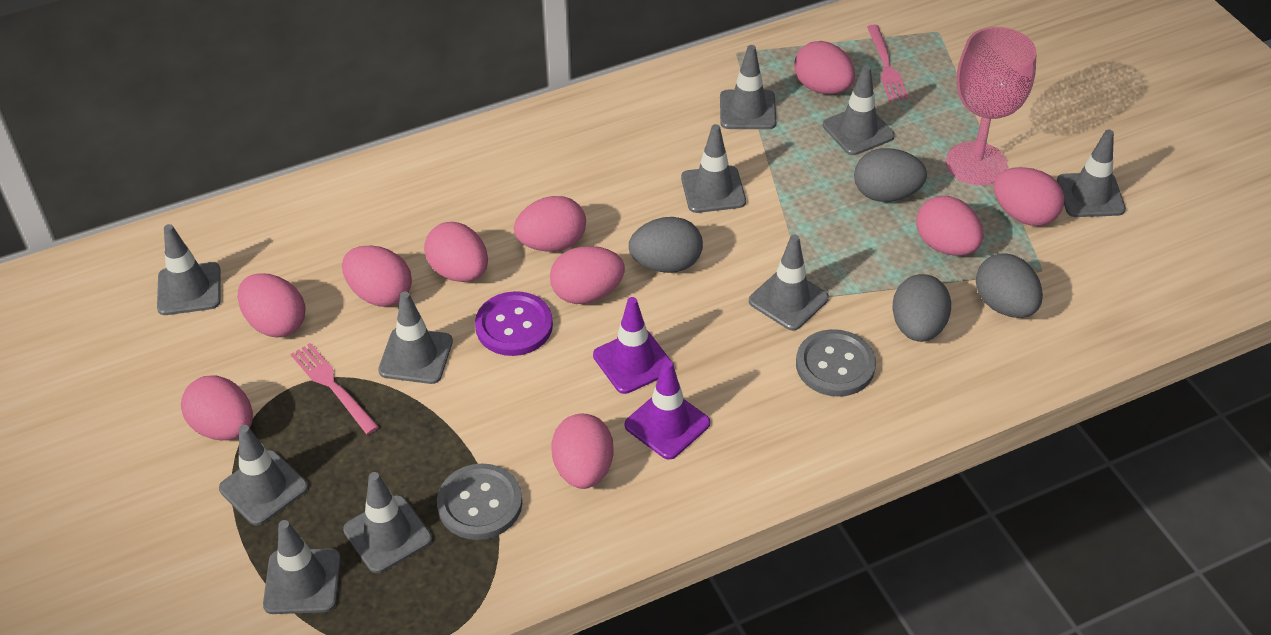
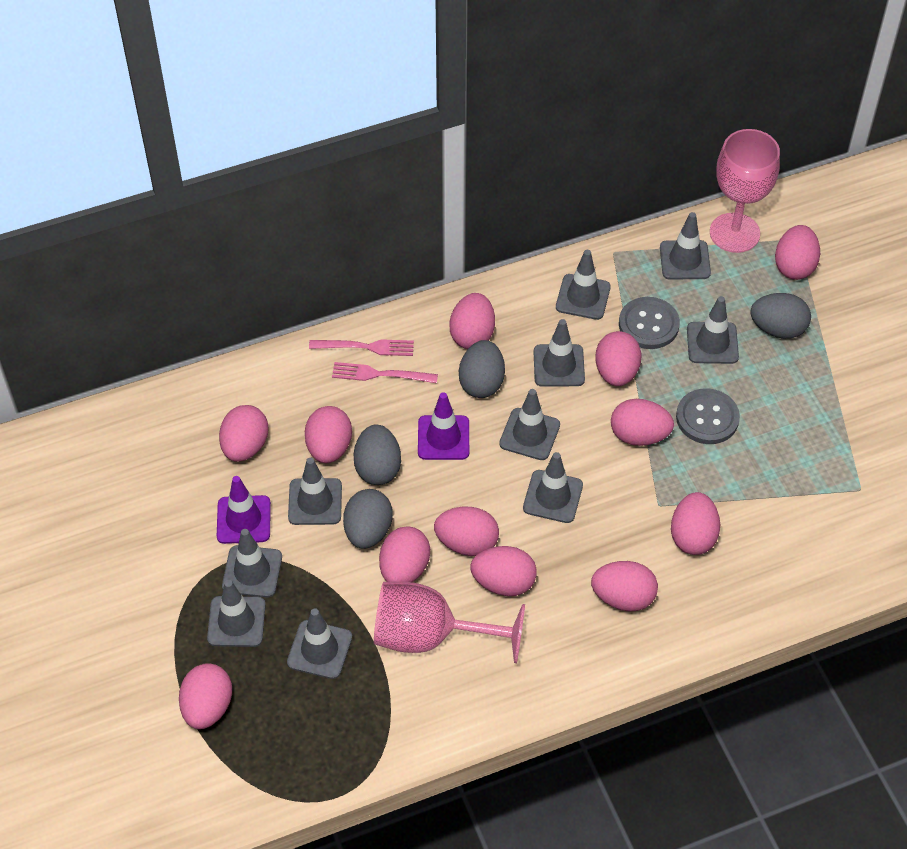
pink egg: [181,375,253,440] [238,273,306,337] [342,245,412,306] [424,222,488,282] [514,196,586,252] [550,246,625,304] [551,414,614,489] [794,41,855,94] [917,196,984,256] [994,167,1064,226] = 10 -> [179,663,232,729] [219,405,269,462] [305,406,352,463] [379,527,430,582] [434,507,499,556] [449,293,495,349] [470,546,537,596] [591,561,658,612] [595,331,641,386] [611,399,674,446] [671,492,720,555] [775,225,820,280] = 12
pink goblet: [946,27,1037,186] = 1 -> [374,582,525,663] [710,129,780,253] = 2
purple button: [475,291,553,356] = 1 -> none = 0

